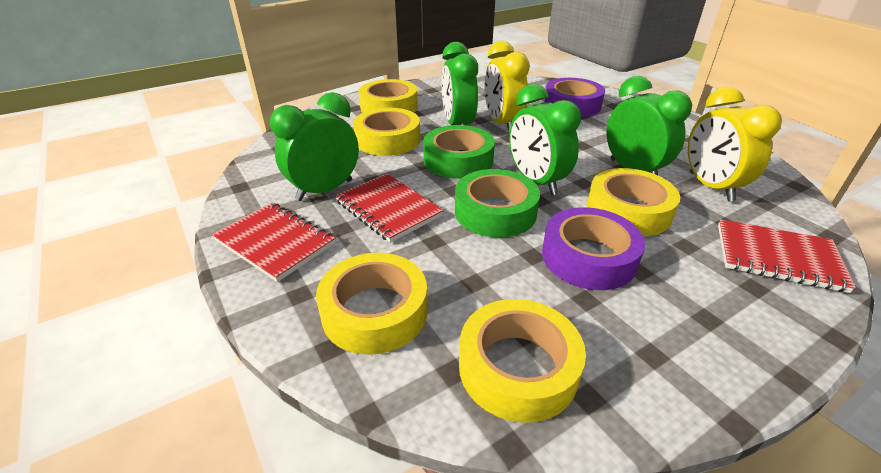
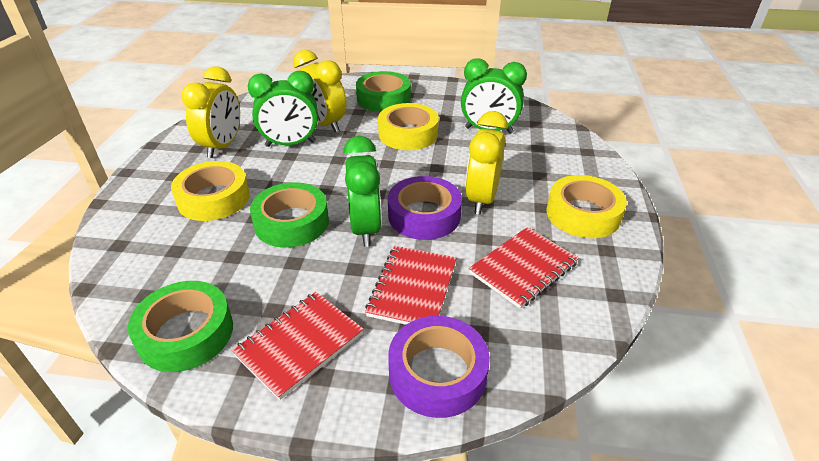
green clock: [270,92,359,201] [442,42,478,125] [509,84,581,195] [607,76,692,175] = 4 -> [248,71,318,147] [343,136,382,247] [461,59,527,134] = 3
green tape: [423,125,495,179] [455,169,540,237] = 2 -> [128,281,233,372] [250,182,329,248] [356,71,411,112] = 3
yellow clock: [485,40,530,133] [688,87,782,201] = 2 -> [182,66,240,158] [293,50,347,132] [465,111,508,215] = 3
yellow tape: [316,253,428,355] [353,108,420,156] [359,79,418,113] [459,299,586,423] [587,168,680,236] = 5 -> [171,161,250,221] [378,103,439,150] [547,175,627,238] = 3

